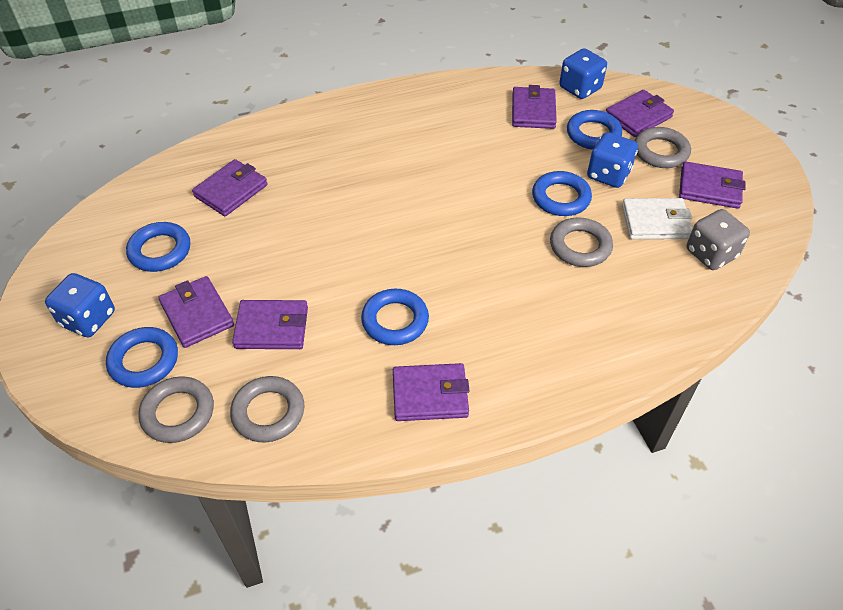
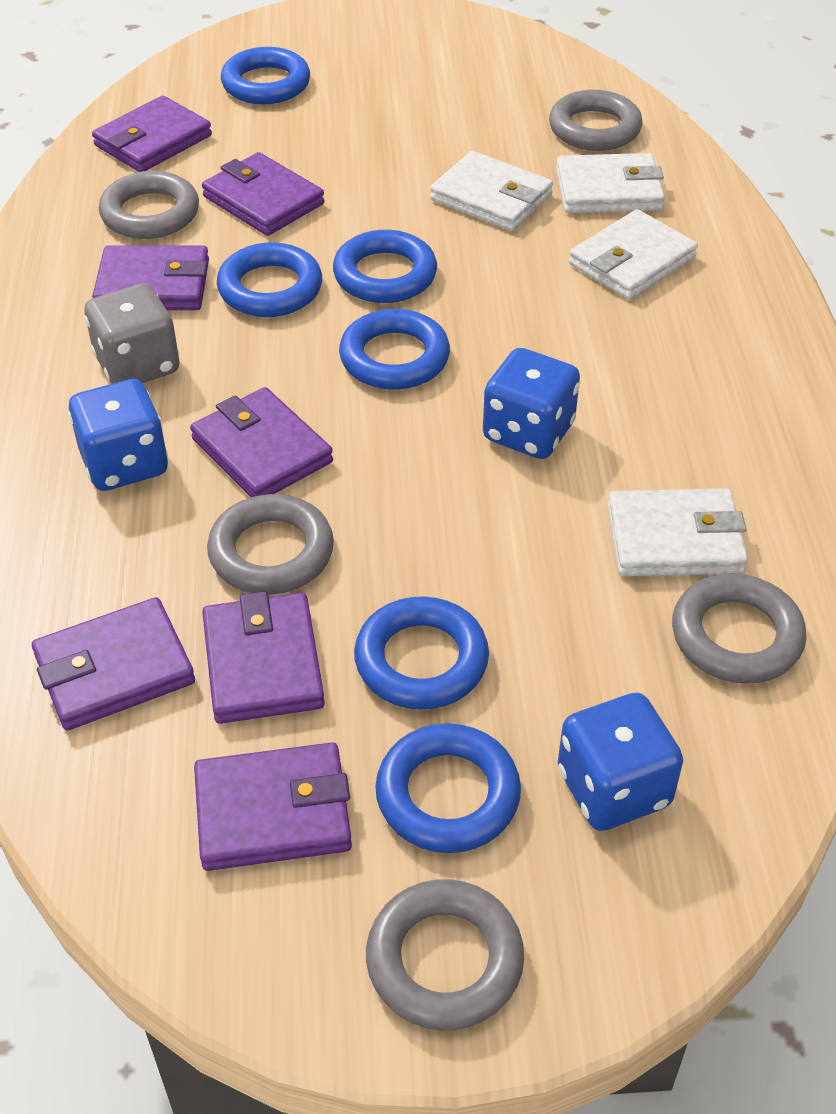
blue ring: [106,327,178,388] [126,222,190,272] [361,289,429,345] [532,171,592,216] [567,110,622,150] = 5 -> [217,242,322,317] [221,47,310,104] [333,230,437,303] [339,309,450,390] [354,596,489,710] [375,723,521,853] = 6
grey ring: [138,377,214,443] [230,376,305,442] [550,217,613,267] [634,127,691,168] = 4 -> [99,171,199,239] [207,494,334,595] [366,879,524,1031] [549,90,643,151] [672,573,806,684] = 5
white wallet: [622,198,693,239] = 1 -> [430,151,553,231] [556,153,665,213] [569,209,698,300] [608,488,748,577] = 4

